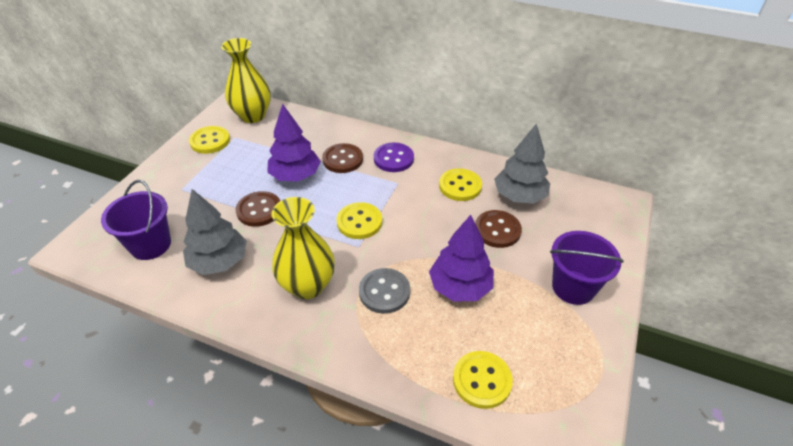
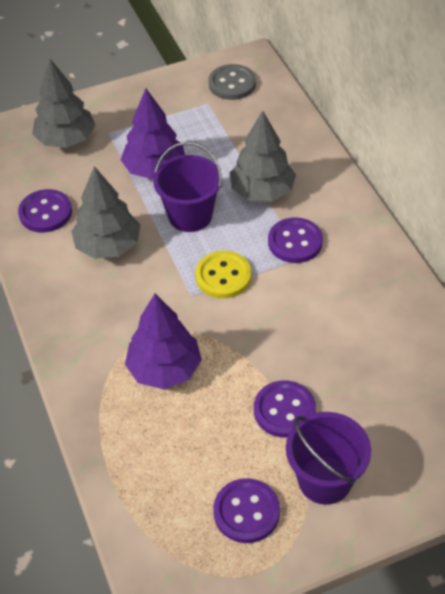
brown button: [236,191,280,227] [322,143,363,173] [475,210,522,248] = 3 -> none = 0
grey tree: [183,189,247,275] [494,123,550,204] = 2 -> [32,59,95,148] [71,166,140,259] [230,110,296,201] = 3
purple button: [374,143,414,172] = 1 -> [18,189,72,233] [213,478,280,543] [254,380,316,438] [268,217,323,263] = 4
yellow button: [189,126,230,154] [336,202,382,239] [439,168,482,201] [453,351,513,409] = 4 -> [195,251,251,298] = 1
yellow vase: [221,38,271,123] [272,197,335,299] = 2 -> none = 0

